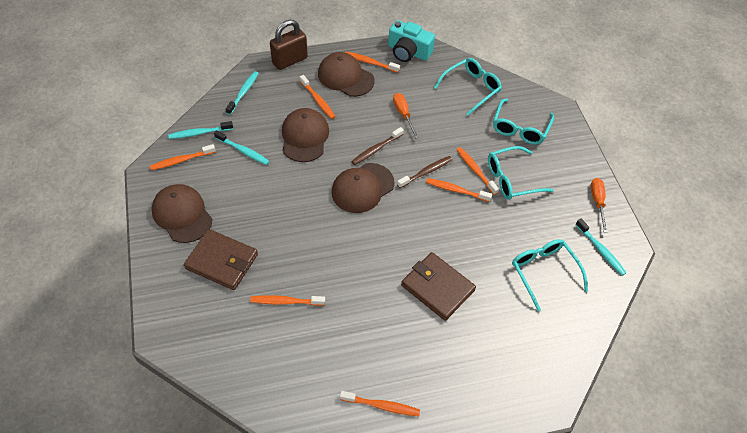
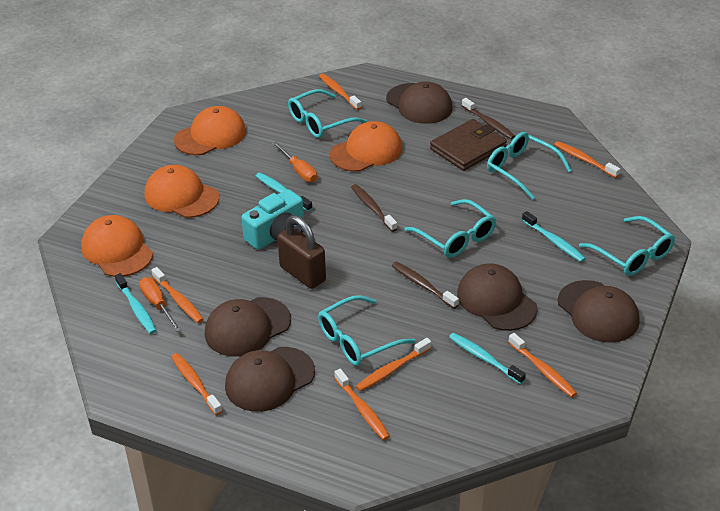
brown cap: [152,184,213,243] [282,108,329,162] [318,52,375,97] [332,163,394,213] = 4 -> [205,297,291,357] [225,347,315,412] [386,81,453,124] [457,263,538,331] [558,280,639,343] = 5
brown toothbrush: [351,127,404,165] [397,156,452,188] = 2 -> [351,184,397,232] [392,262,459,309] [462,98,515,139] = 3
brown wallet: [184,229,258,290] [401,252,476,321] = 2 -> [430,119,507,171] = 1
orange cap: none = 0 -> [81,215,153,277] [144,165,219,218] [174,106,246,155] [330,121,402,172] = 4
turquoise glasses: [434,58,502,116] [488,146,554,200] [493,98,554,144] [512,239,588,311] = 4 -> [288,89,367,138] [318,295,416,366] [404,199,496,258] [487,132,572,200] [579,216,675,276] = 5

